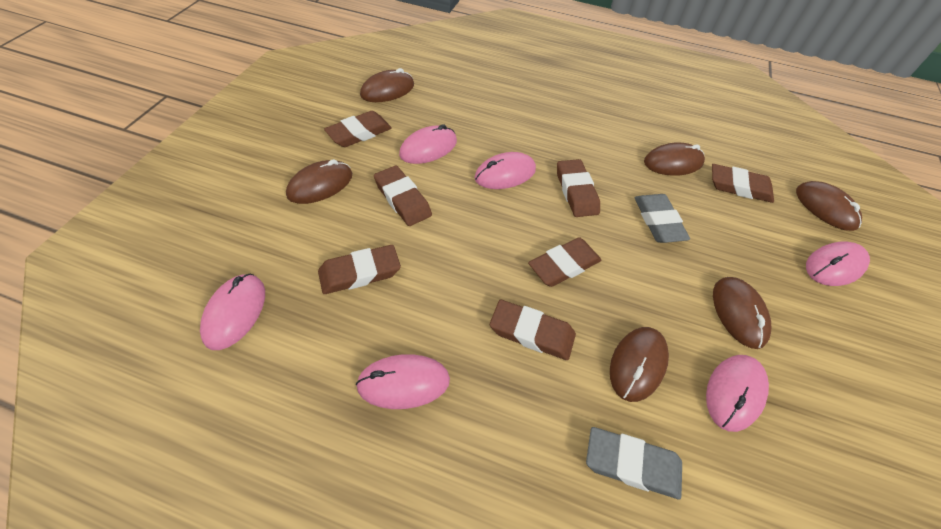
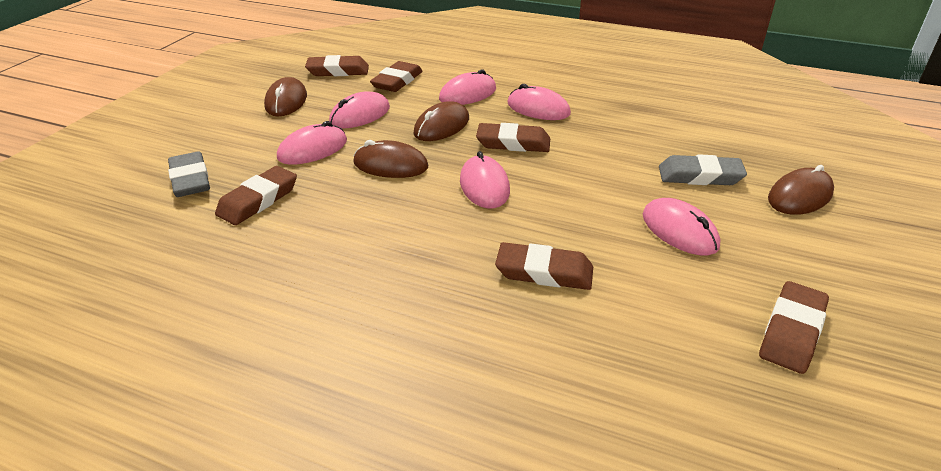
brown eraser: [318,245,401,294] [324,111,392,147] [374,166,432,226] [490,300,576,360] [528,237,602,287] [557,159,600,217] [712,164,774,203] = 7 -> [215,166,297,225] [305,55,369,76] [370,61,423,92] [476,123,550,152] [495,242,593,290] [759,281,829,374] = 6
brown mouse: [286,159,352,204] [360,68,414,102] [610,327,669,402] [644,142,705,176] [713,277,771,349] [796,181,862,231] = 6 -> [264,77,307,116] [353,140,428,178] [413,101,469,141] [768,165,834,215] = 4

